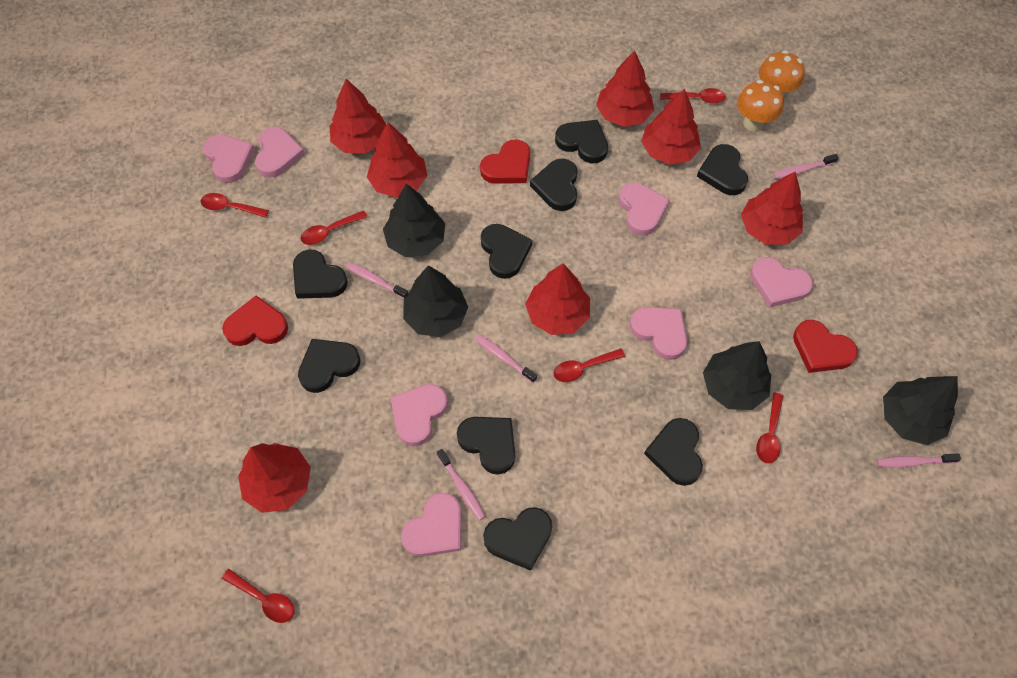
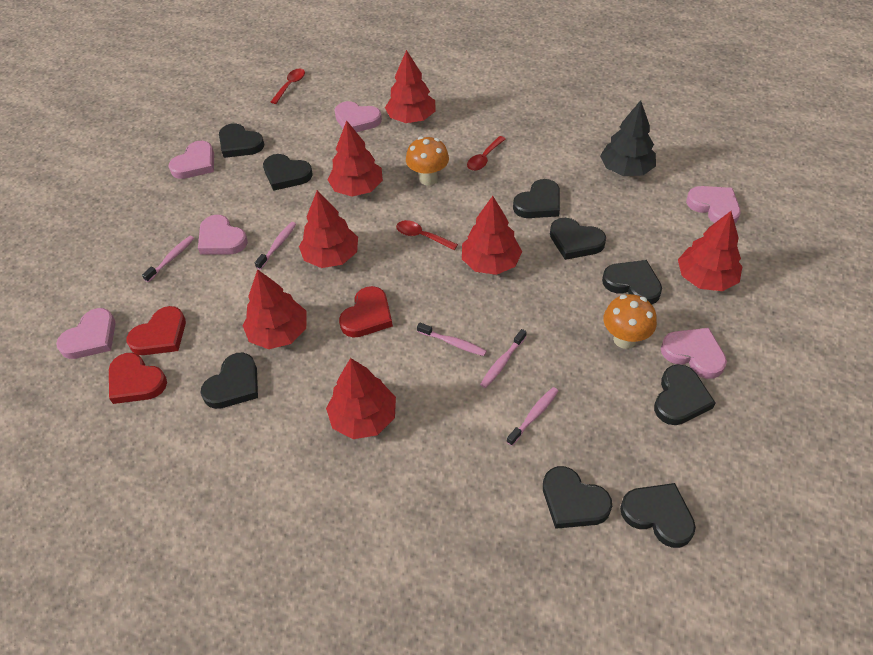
black tree: [383,184,445,257] [403,265,468,337] [703,341,771,410] [883,376,958,445] = 4 -> [600,100,656,176] = 1
pink heart: [203,134,255,183] [255,127,305,178] [390,384,448,446] [401,492,461,557] [619,182,670,236] [630,307,687,360] [750,257,813,308] = 7 -> [56,308,116,359] [168,141,214,179] [198,215,248,254] [334,101,382,132] [661,328,727,379] [686,186,741,224] = 6
red spoon: [200,193,269,218] [222,569,294,623] [300,210,367,245] [553,349,625,382] [660,88,726,103] [756,392,783,463] = 6 -> [271,69,305,104] [396,220,458,250] [467,136,506,171] = 3

